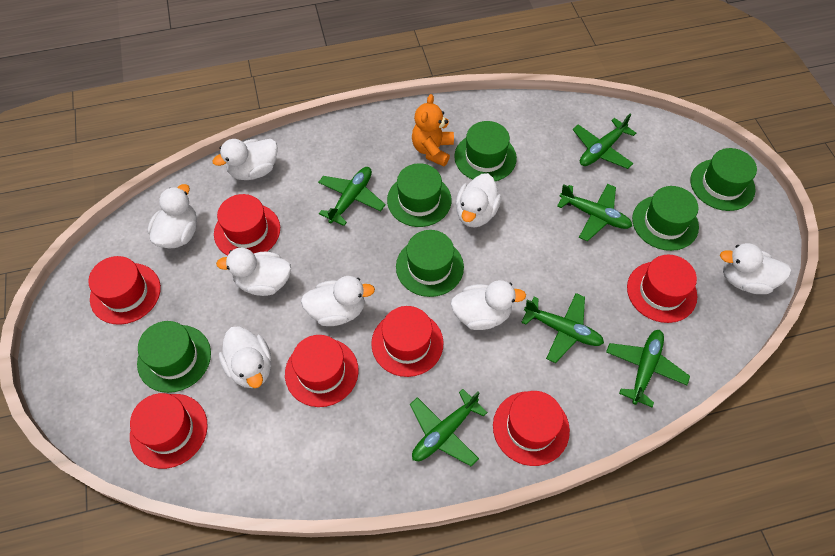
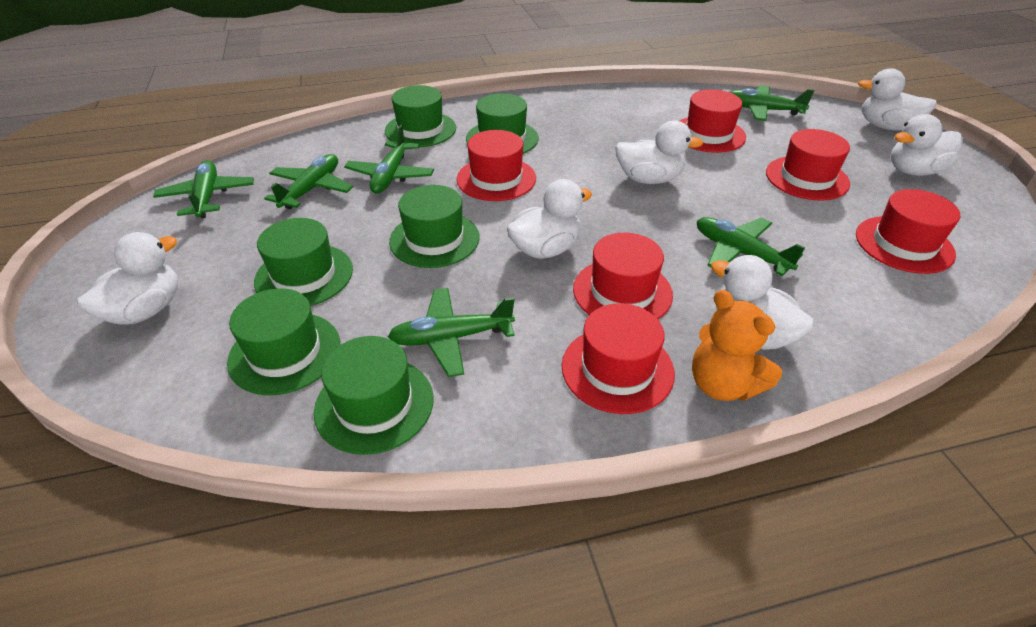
red hat: [88,256,161,325] [130,393,208,469] [214,194,280,256] [285,335,359,407] [371,306,443,377] [493,391,570,466] [627,255,697,323] = 7 -> [457,130,536,201] [562,303,675,414] [573,233,673,319] [680,89,746,153] [766,129,850,201] [856,189,960,274] = 6
white duck: [148,184,197,248] [213,139,278,180] [216,248,291,296] [219,326,271,388] [301,276,375,326] [451,280,526,330] [456,173,501,228] [720,243,791,294] = 8 -> [77,232,178,325] [507,179,592,259] [615,120,703,184] [711,255,814,350] [858,68,937,131] [890,114,963,176] = 6

